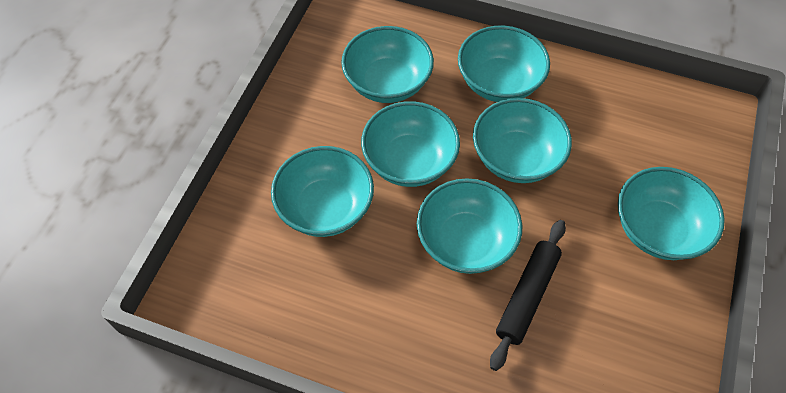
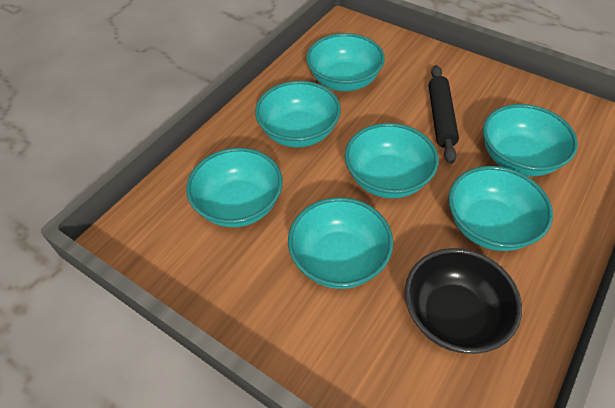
black bowl: none = 0 -> [405,248,522,354] = 1

